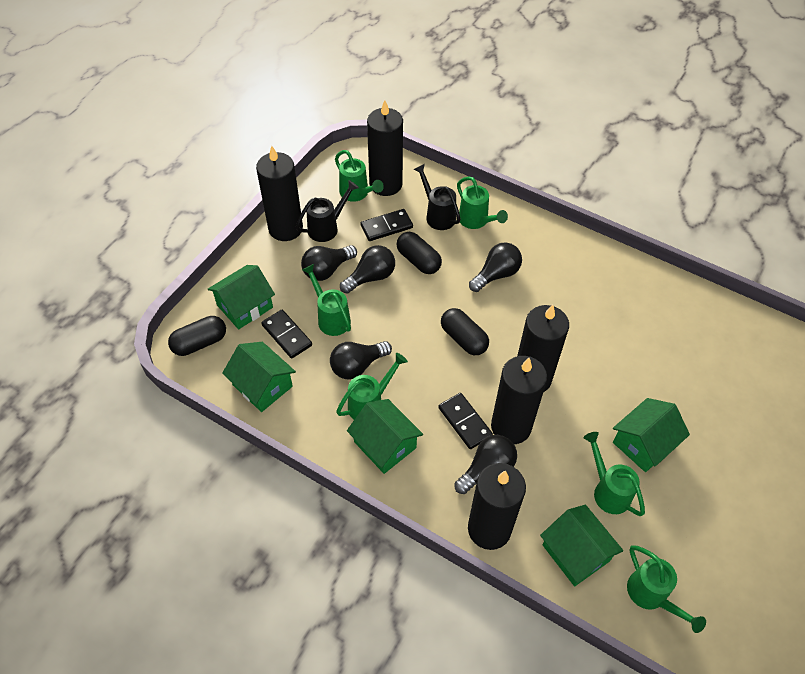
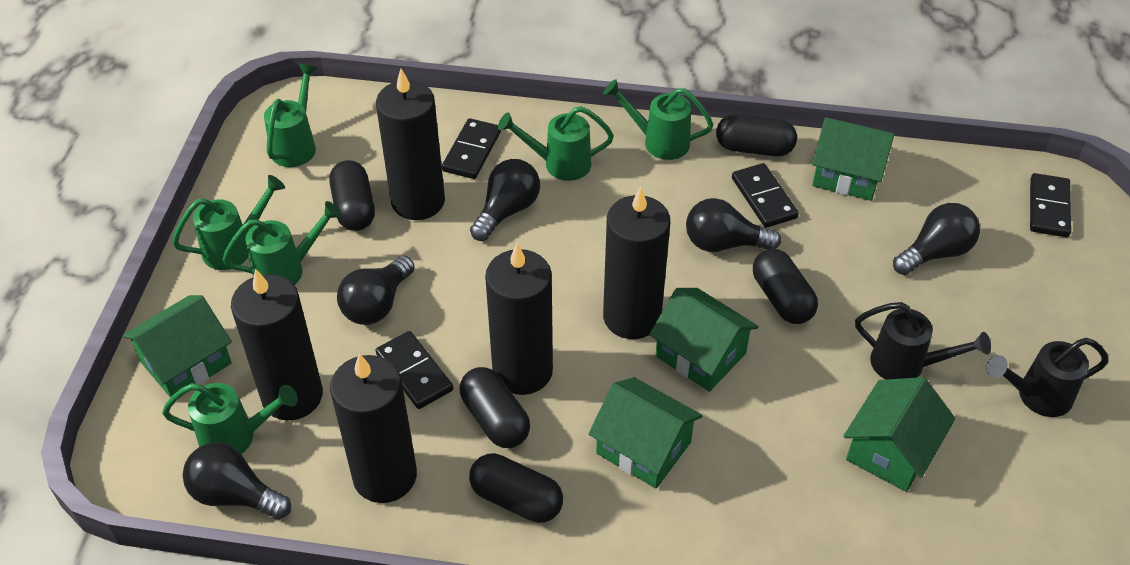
black capsule: [168,316,226,356] [397,232,442,274] [441,308,489,355] = 3 -> [329,160,375,231] [460,367,530,448] [469,453,563,523] [716,114,797,156] [753,249,818,324] = 5
black domino: [261,310,312,359] [360,209,413,241] [438,393,493,449] = 3 -> [376,331,453,409] [442,118,501,179] [732,163,799,228] [1030,173,1071,237] = 4

